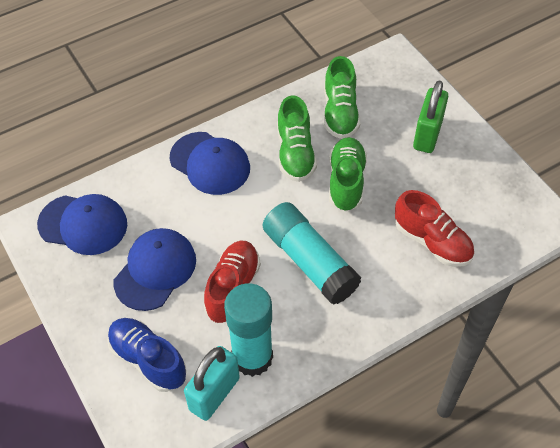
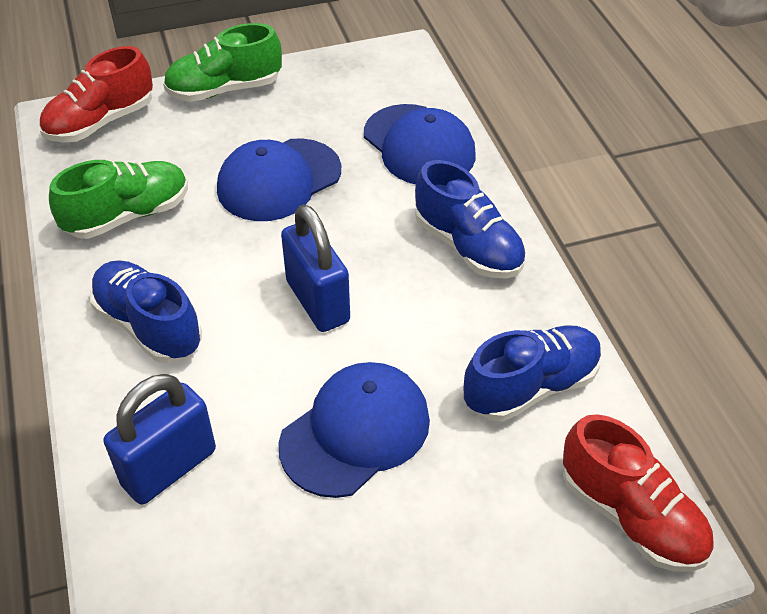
blue padlock: none = 0 -> [103,374,216,504] [281,204,350,332] = 2
blue shoe: [107,318,186,392] = 1 -> [90,260,202,363] [415,160,526,278] [464,325,602,422] = 3
green padlock: [413,81,448,153] = 1 -> none = 0
green shoe: [277,95,317,182] [324,56,360,139] [329,137,367,211] = 3 -> [49,160,188,239] [163,23,282,102] = 2
turquoise glue stick: [224,283,273,377] [263,202,361,305] = 2 -> none = 0
turquoise padlock: [184,346,240,421] = 1 -> none = 0

